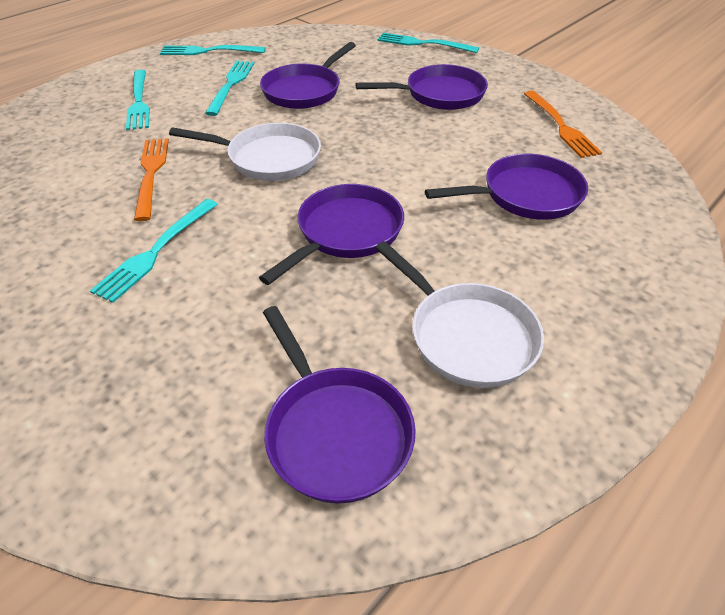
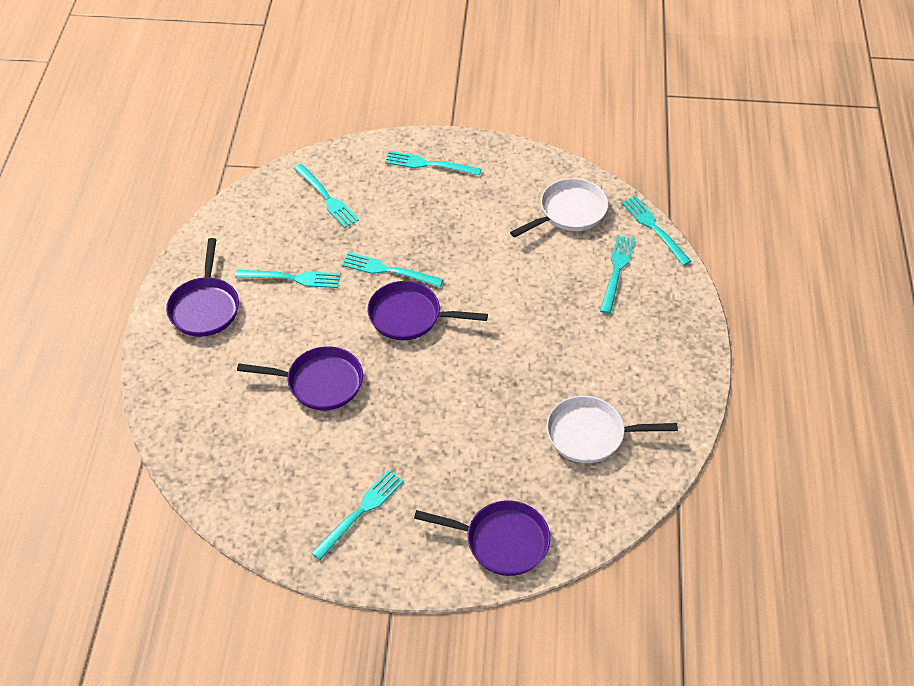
orange fork: [134,138,169,221] [524,91,602,158] = 2 -> none = 0
purple pan: [259,184,404,285] [260,42,356,109] [263,306,416,503] [355,64,488,110] [425,154,588,220] = 5 -> [166,238,239,337] [237,346,363,410] [367,281,488,340] [414,500,550,576] = 4
turquoise fork: [90,199,218,303] [126,70,150,130] [160,45,266,55] [205,61,255,116] [377,33,479,53] = 5 -> [235,270,340,288] [293,164,359,228] [311,470,404,560] [342,252,444,287] [385,151,481,176] [600,235,635,314] [621,196,691,266] = 7

